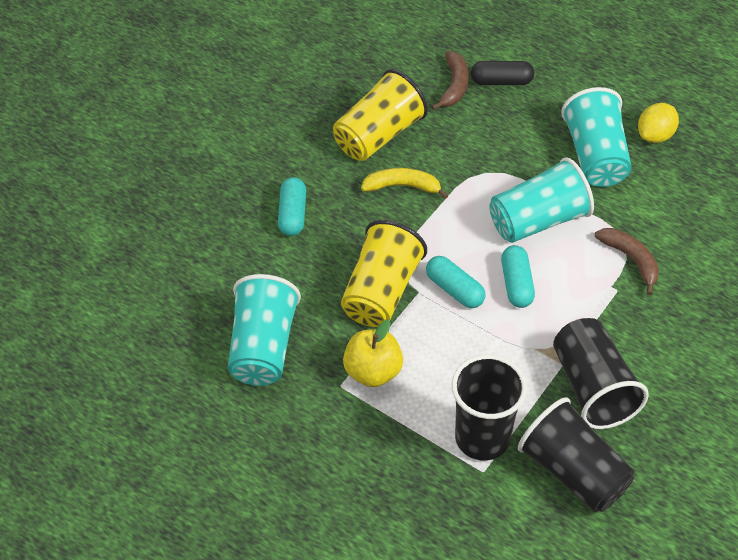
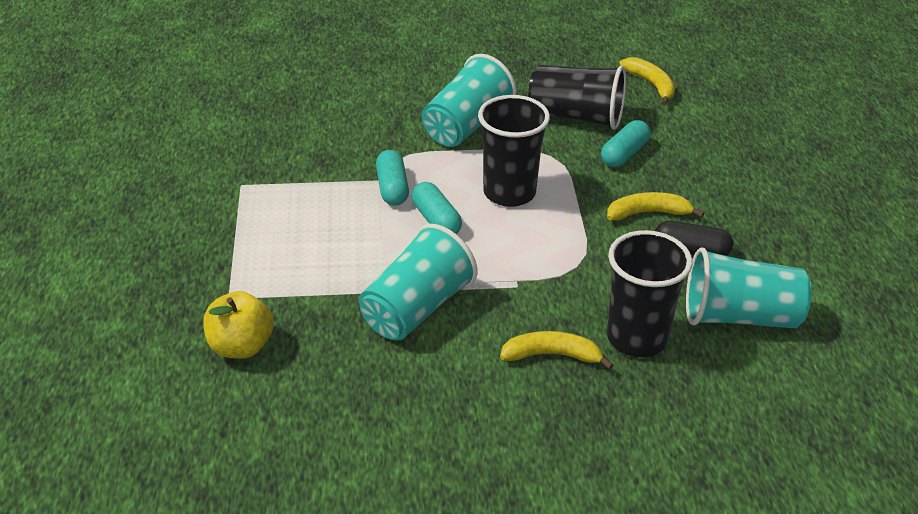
brown banana: [431,51,469,110] [595,228,659,295] = 2 -> none = 0
yellow banana: [361,168,448,199] = 1 -> [500,331,613,370] [607,192,704,221] [619,57,675,106] = 3
yellow cup: [333,69,428,161] [341,220,427,327] = 2 -> none = 0
yellow lemon: [638,103,679,143] = 1 -> none = 0

